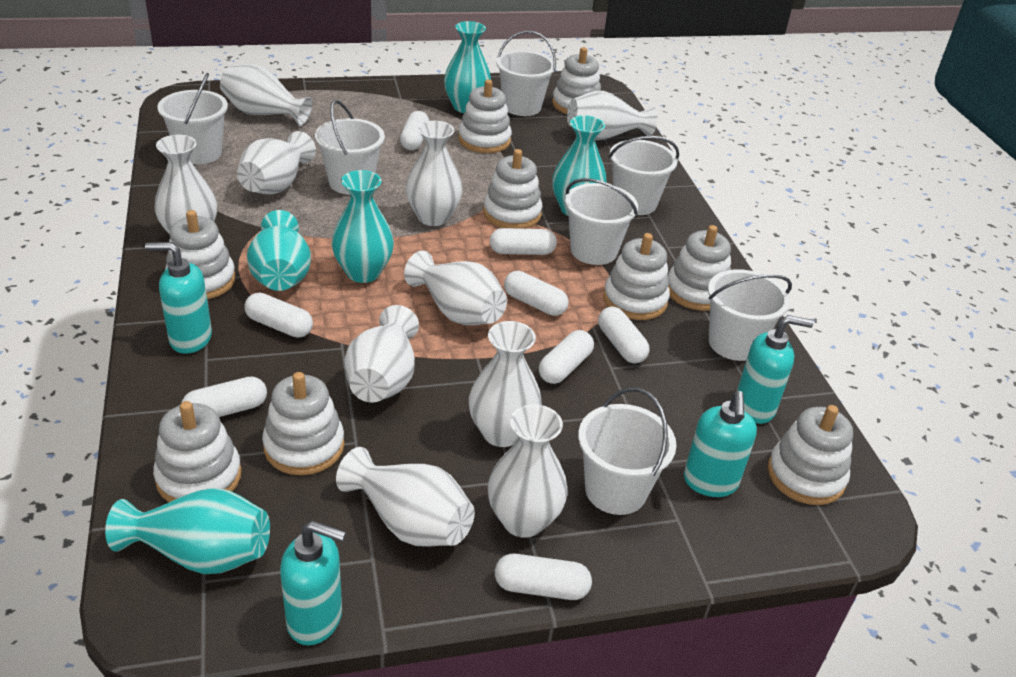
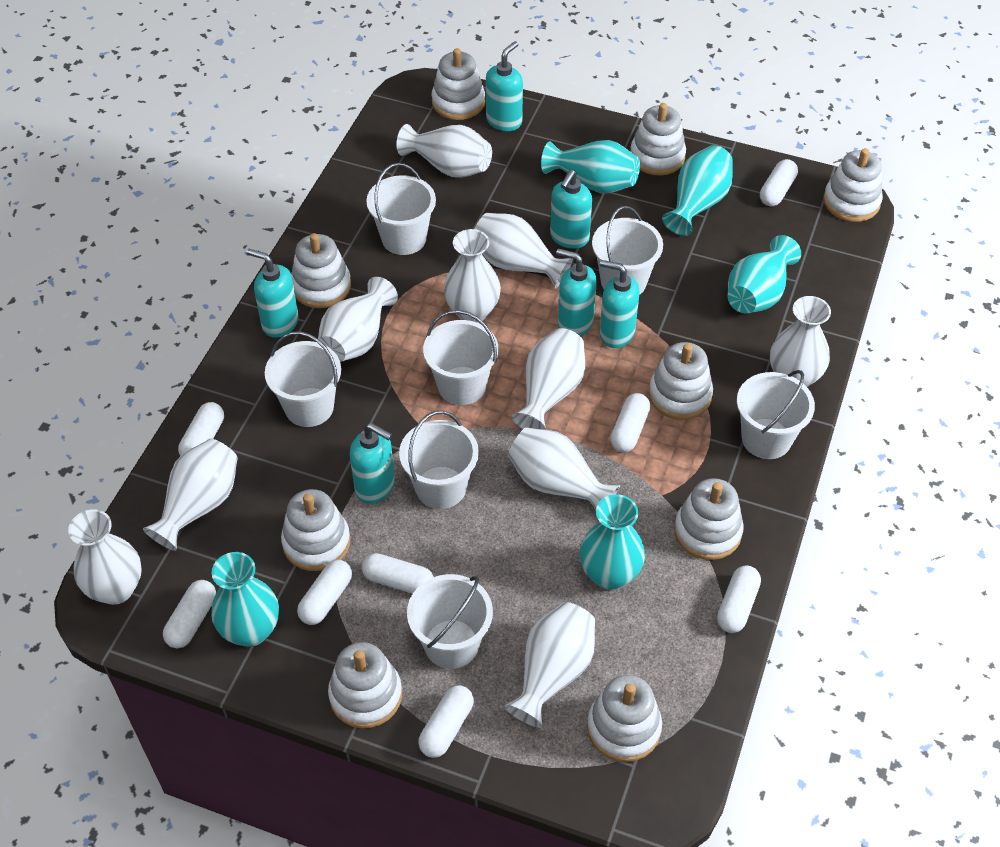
turquoise soap dispenser: [145,242,212,354] [280,521,346,645] [684,391,757,497] [737,315,814,424] = 4 -> [246,248,299,338] [350,423,395,504] [486,41,523,131] [550,170,592,249] [556,248,597,336] [600,260,640,348] = 6

